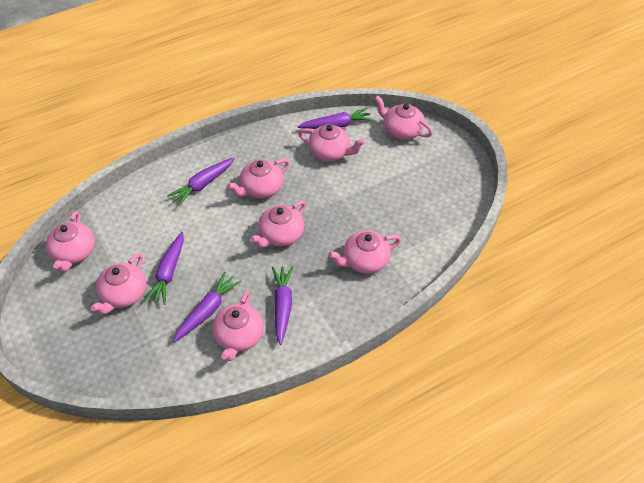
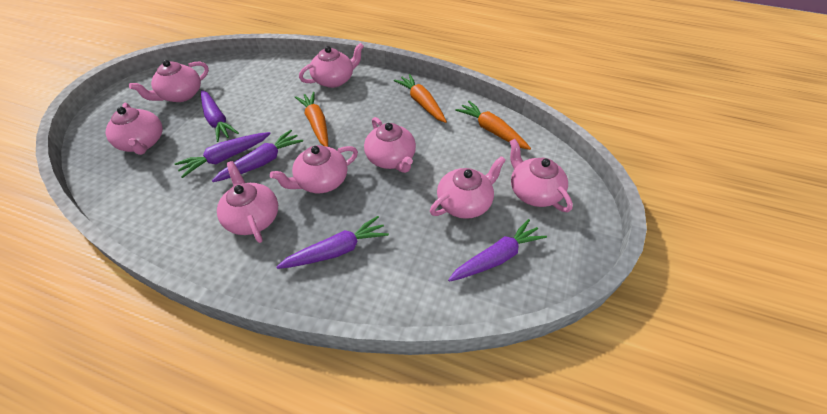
orange carrot: none = 0 -> [295,92,328,147] [394,74,447,123] [455,101,531,150] = 3

